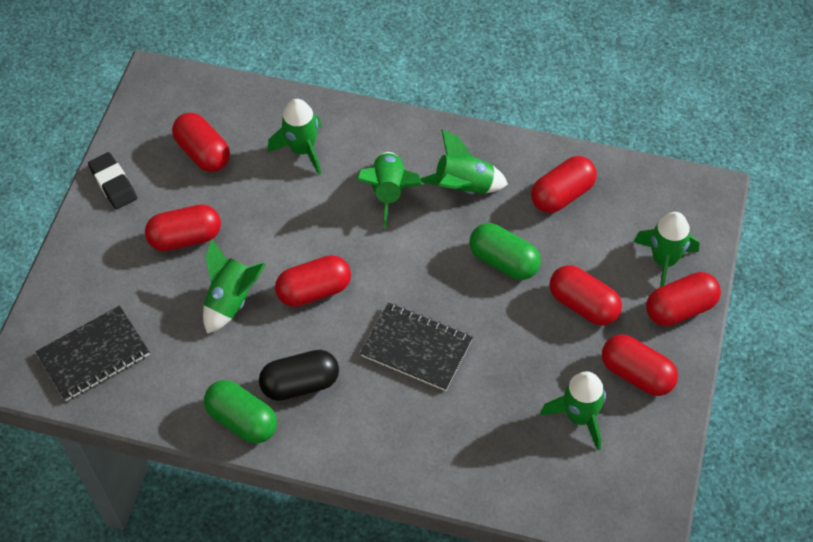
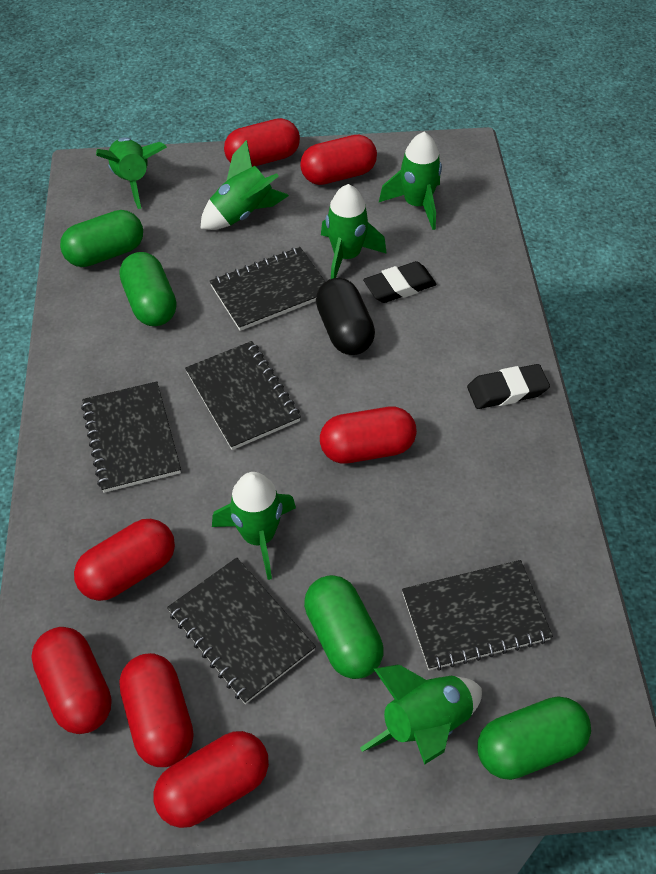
black eraser: [88,152,137,209] = 1 -> [363,261,437,303] [467,364,550,409] = 2
black notebook: [36,306,150,401] [360,303,473,391] = 2 -> [81,381,181,493] [167,558,316,704] [185,341,301,450] [210,247,326,331] [402,560,553,671] = 5
green capsule: [204,380,277,443] [469,223,541,280] = 2 -> [60,210,143,267] [120,252,177,326] [304,575,383,679] [478,696,591,780] = 4

